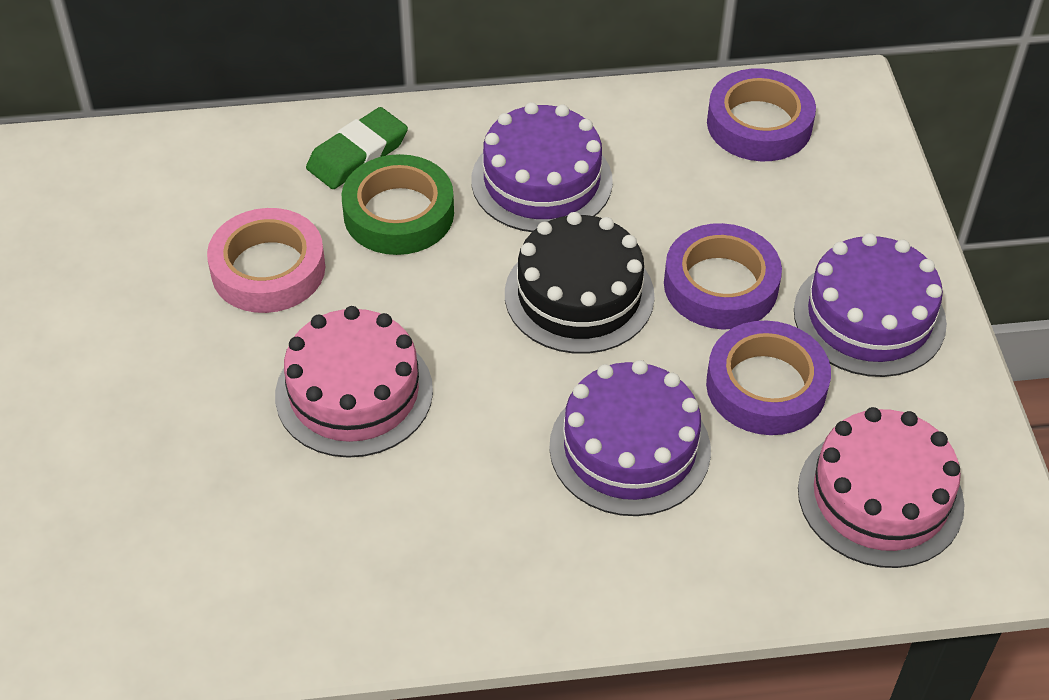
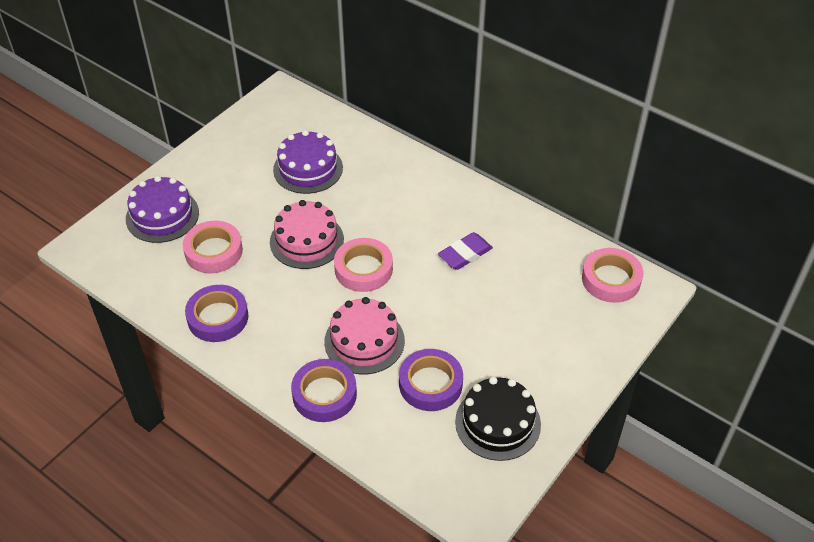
green eraser: [306,107,408,189] = 1 -> none = 0
green tape: [342,154,454,255] = 1 -> none = 0
pink tape: [207,208,325,313] = 1 -> [183,221,243,273] [334,238,393,292] [582,248,643,303] = 3
purple cake: [471,102,613,232] [549,360,711,516] [794,233,947,377] = 3 -> [126,176,199,243] [273,130,343,194] = 2
purple eraser: none = 0 -> [438,232,493,270] = 1

